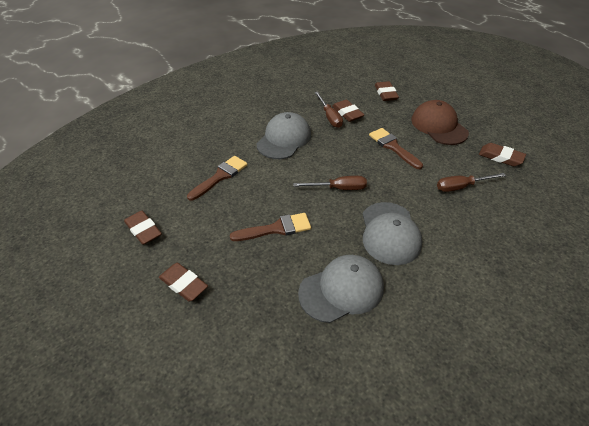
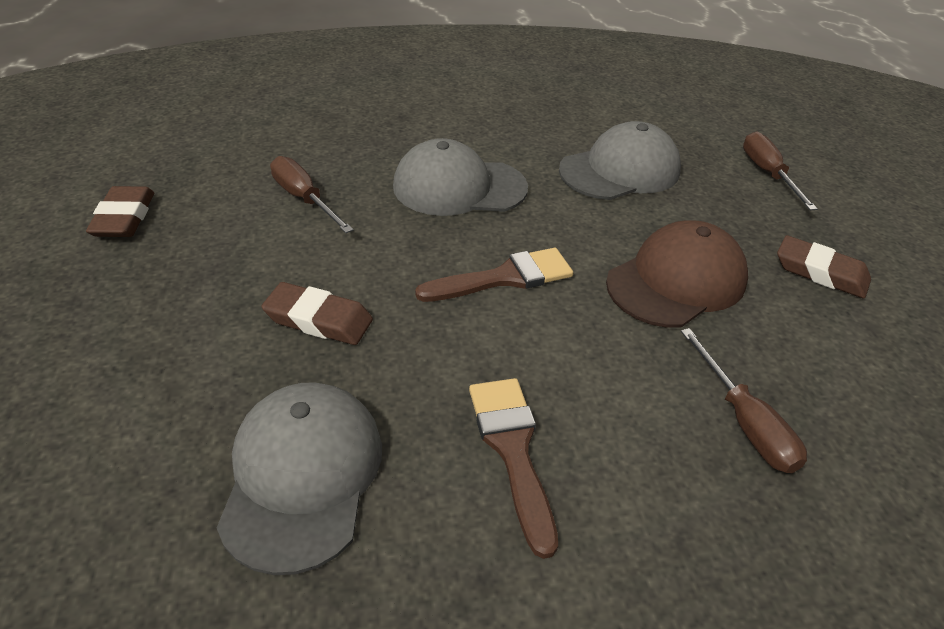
brown brush: [187,156,248,201] [230,213,311,241] [369,128,423,169] = 3 -> [415,248,573,302] [469,378,558,559] = 2
brown eraser: [124,211,162,245] [159,263,208,301] [332,100,364,122] [375,81,399,101] [479,143,526,166] = 5 -> [86,186,154,237] [261,282,373,345] [777,235,871,298] = 3

